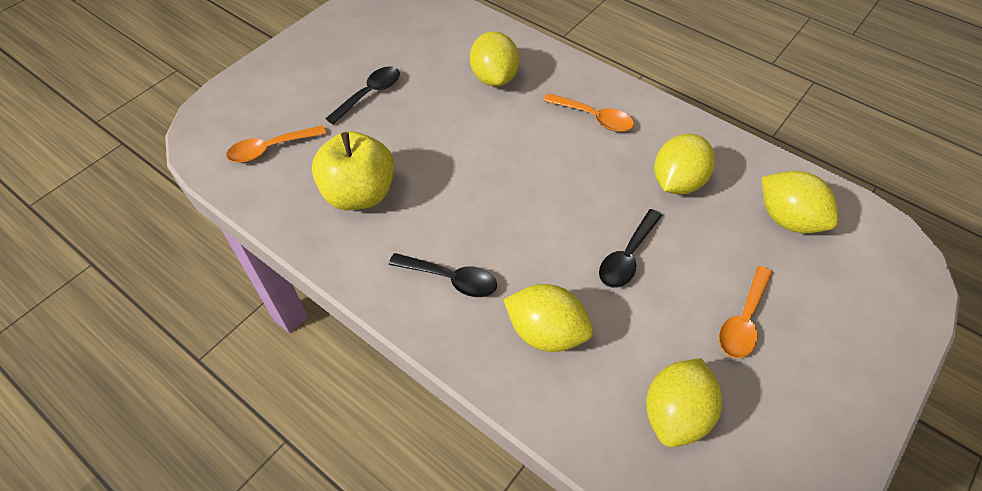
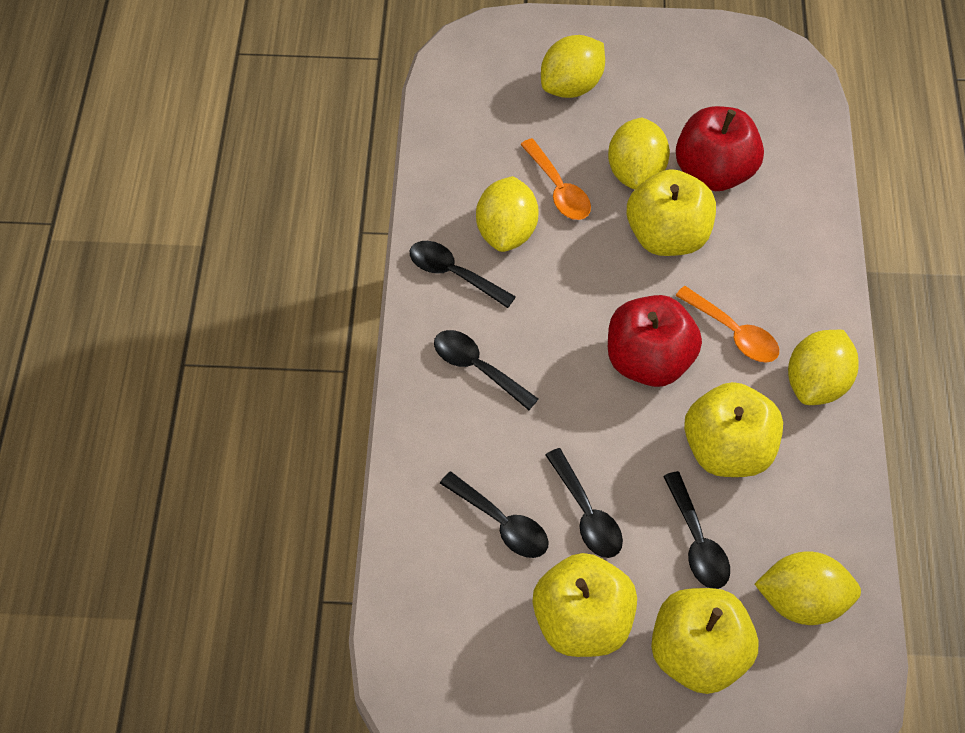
black spoon: [325,66,400,125] [389,253,497,297] [599,209,662,288] = 3 -> [410,241,516,308] [434,330,538,410] [440,472,549,558] [546,448,623,558] [663,471,730,589] = 5
orange spoon: [226,125,326,163] [543,93,634,132] [719,266,773,358] = 3 -> [520,138,591,220] [675,286,779,362] = 2
red apple: none = 0 -> [608,295,702,387] [676,106,764,191] = 2
yellow apple: [312,131,394,210] = 1 -> [533,553,637,657] [627,169,716,256] [651,588,758,694] [684,382,783,477] = 4

